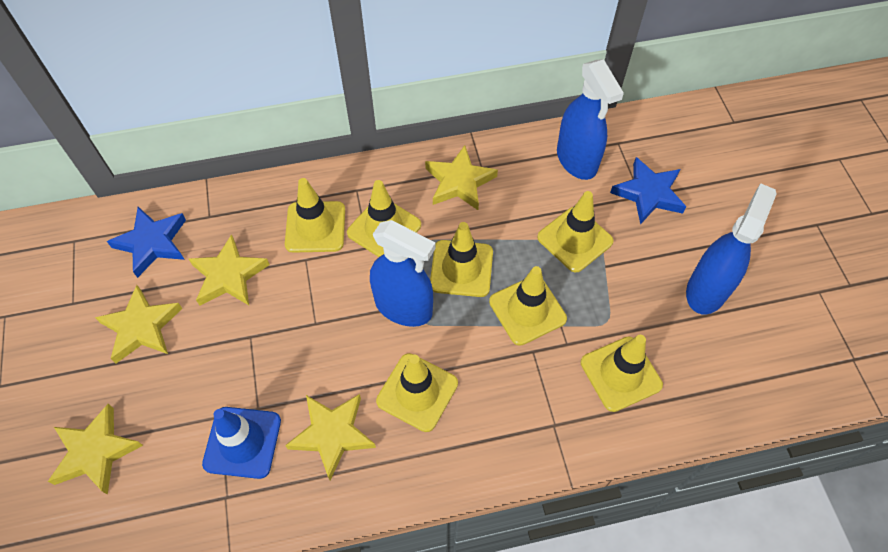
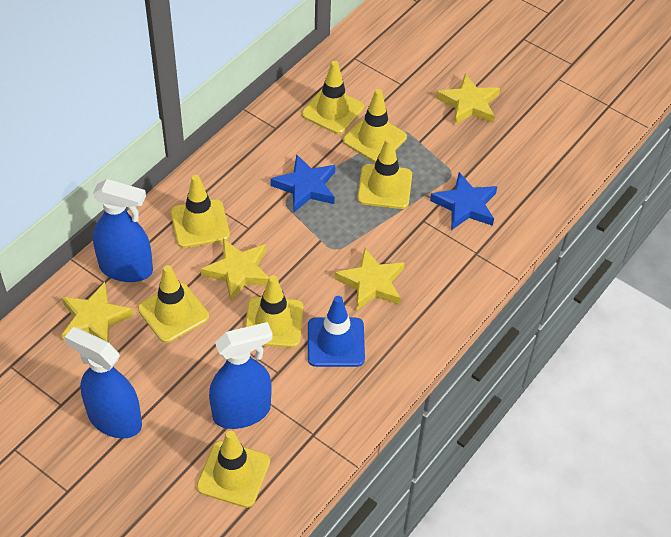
yellow star: [48,404,143,495] [95,285,182,363] [189,234,270,305] [285,394,376,480] [425,145,498,210] = 5 -> [62,282,134,342] [201,238,269,301] [334,248,405,311] [436,74,500,125] = 4

